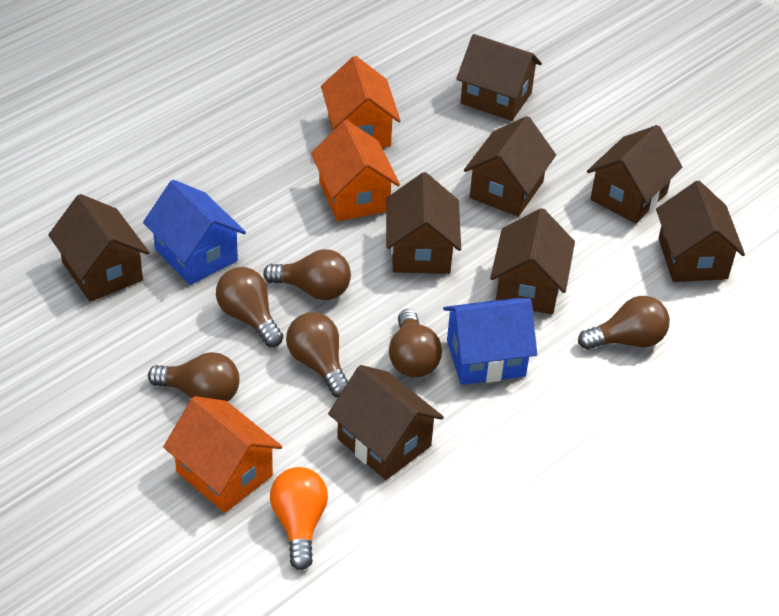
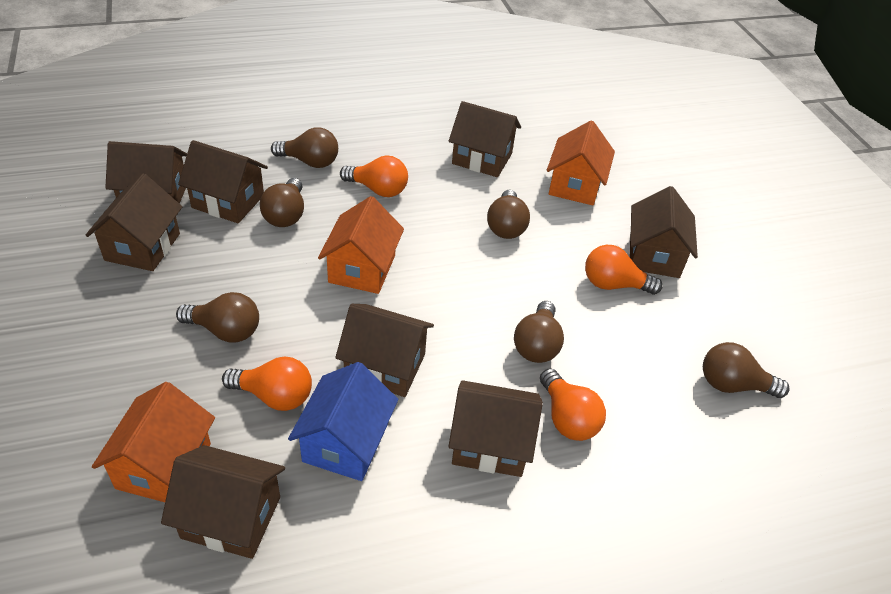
blue house: [143,180,246,285] [443,298,537,385] = 2 -> [288,362,398,481] = 1
orange light bulb: [270,467,328,570] = 1 -> [222,357,312,411] [340,156,408,197] [540,368,606,441] [585,245,663,295] = 4

